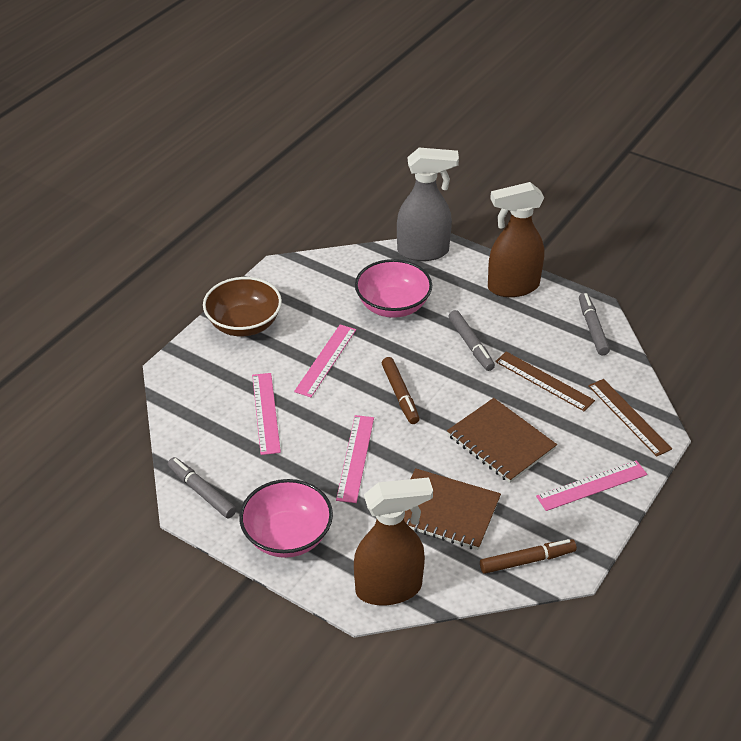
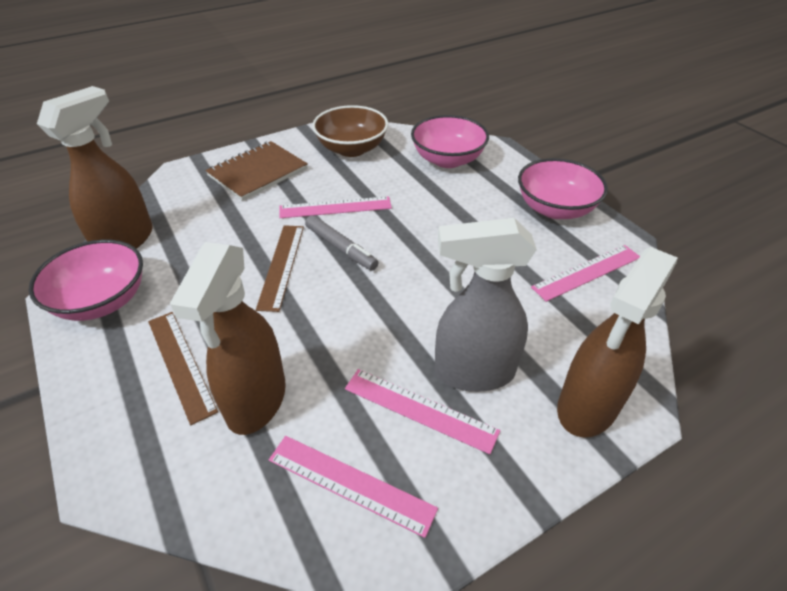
brown marker: [382,357,420,424] [480,539,577,574] = 2 -> none = 0
brown notebook: [404,468,501,550] [447,398,557,483] = 2 -> [206,141,308,201] = 1
brown spray bottle: [354,477,433,605] [488,182,544,297] = 2 -> [37,86,153,249] [170,242,286,435] [557,247,678,437] = 3
grey marker: [168,457,236,518] [448,310,495,371] [579,293,610,355] = 3 -> [305,215,379,271] = 1
pink bowl: [239,479,333,558] [355,259,432,318] = 2 -> [28,240,143,321] [411,115,489,168] [518,158,608,219] = 3

